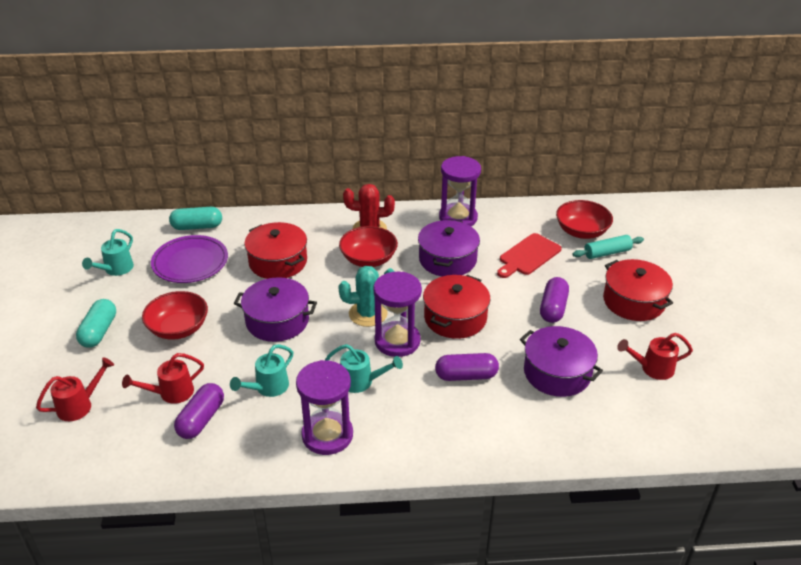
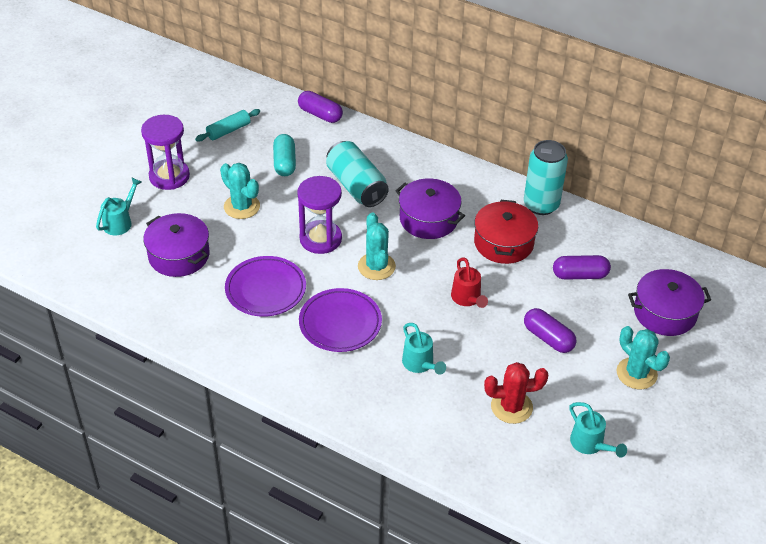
purple hourglass: [296,360,353,455] [373,272,422,357] [439,156,481,226] = 3 -> [141,115,190,190] [297,176,342,254] = 2
purple plate: [151,235,228,283] = 1 -> [225,256,306,317] [299,288,382,352] = 2
red bowl: [142,291,208,340] [339,226,398,267] [556,200,613,239] = 3 -> none = 0
red cutting board: [497,233,562,278] = 1 -> none = 0
red pot: [244,222,307,279] [423,275,490,339] [603,259,673,321] = 3 -> [474,200,538,264] = 1
red watering can: [36,357,114,421] [122,353,204,404] [617,333,693,380] = 3 -> [451,257,488,308] = 1
turquoise cactus: [338,266,395,327] = 1 -> [220,163,260,219] [358,212,396,280] [617,326,670,389] = 3
turquoise can: none = 0 -> [326,141,389,207] [524,140,568,215] = 2
turquoise capsule: [76,299,116,348] [169,207,222,230] = 2 -> [273,134,296,176] = 1

